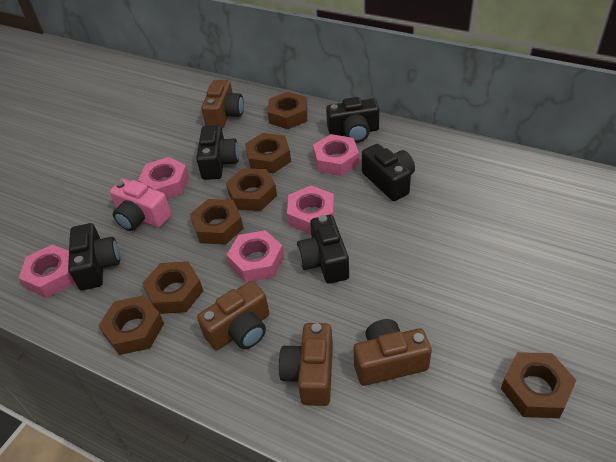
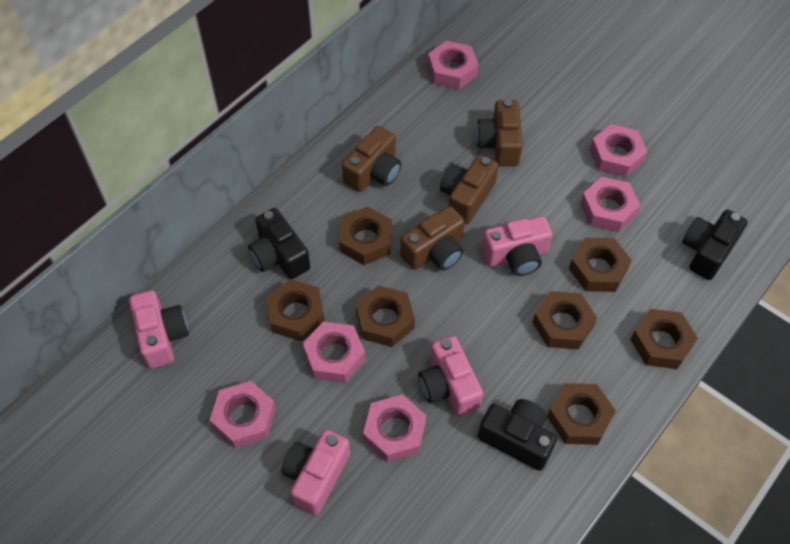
black camera: [68,223,120,290] [196,125,239,180] [297,215,349,284] [326,97,379,143] [362,144,415,201] = 5 -> [248,208,310,279] [478,399,557,471] [682,210,748,280] = 3
pink camera: [110,179,171,231] = 1 -> [129,290,189,368] [281,430,350,515] [418,336,483,416] [482,216,552,276] = 4
pink nut: [19,244,74,298] [138,157,189,198] [227,230,284,282] [287,185,334,234] [313,134,359,176] = 5 -> [210,381,276,448] [303,322,365,383] [363,394,427,462] [428,41,479,89] [580,177,640,232] [590,124,648,177] = 6

